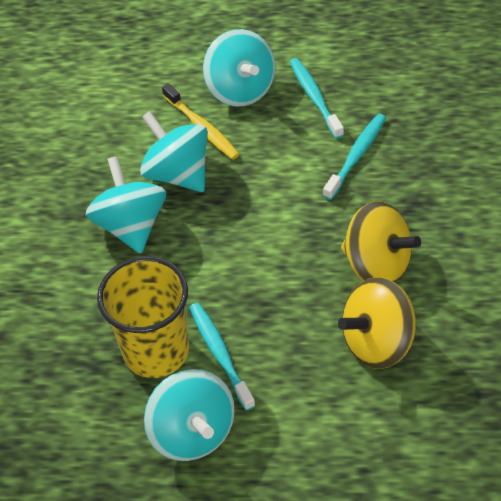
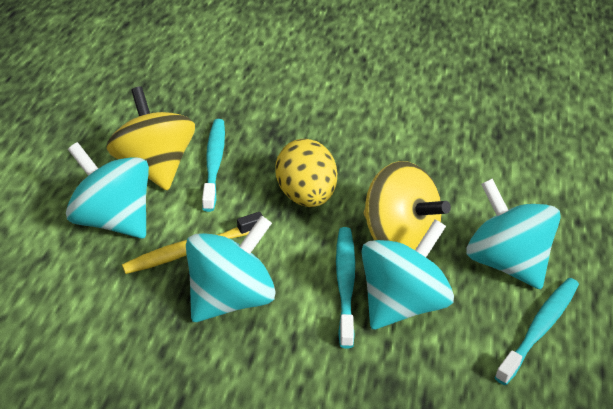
yellow cup: [97,256,189,378] = 1 -> none = 0
yellow egg: none = 0 -> [276,139,337,207] = 1

